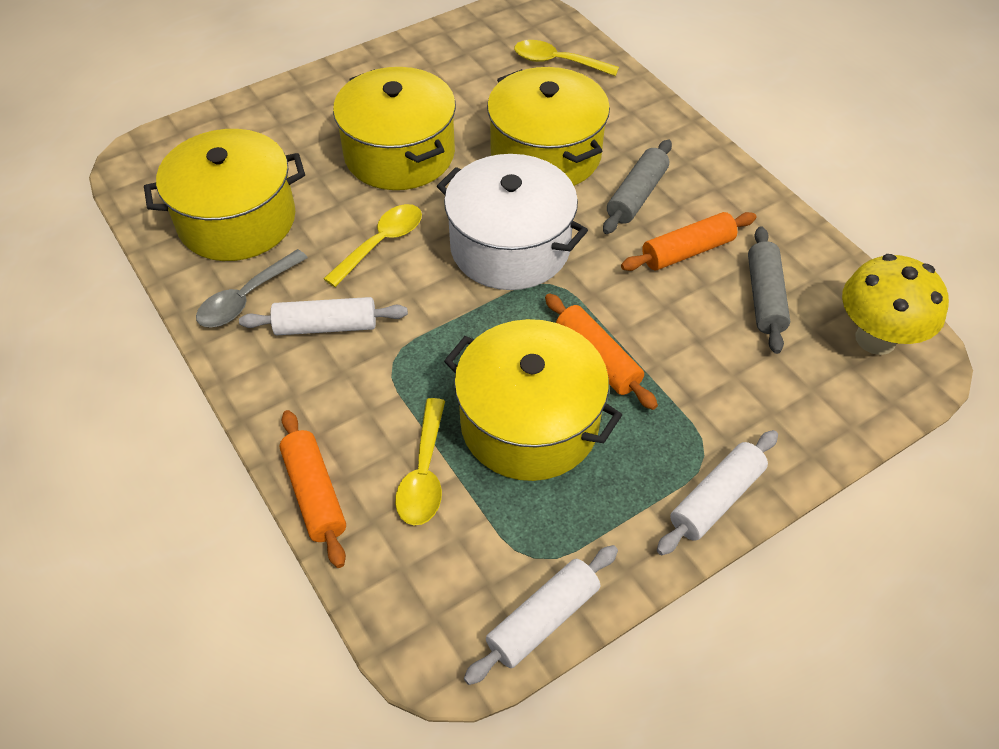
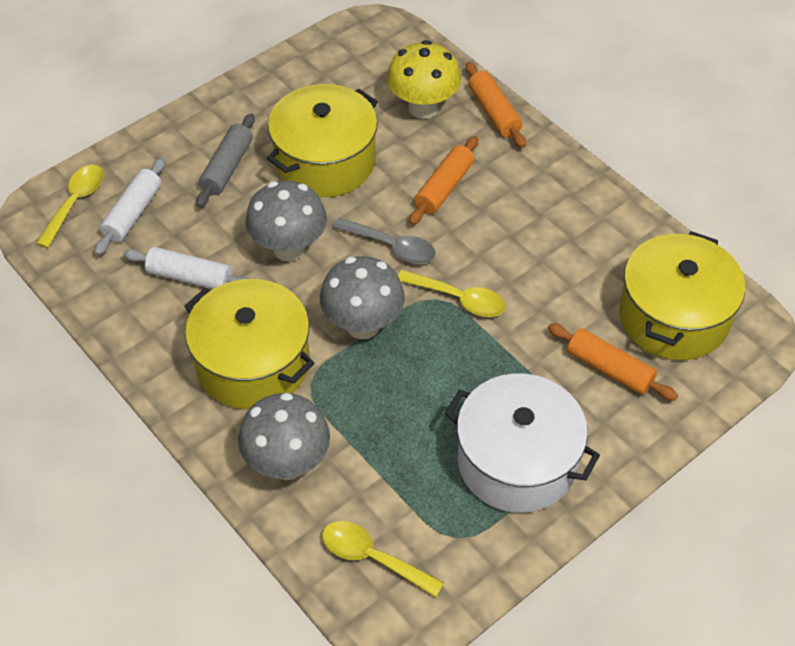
grey mushroom: none = 0 -> [238,393,330,480] [246,180,327,261] [320,256,405,339] = 3
grey rolling pin: [603,140,672,234] [748,226,790,354] = 2 -> [196,113,255,208] = 1
white rolling pin: [239,297,408,335] [464,545,618,685] [657,430,778,555] = 3 -> [94,158,166,255] [123,247,250,289] = 2
yellow pot: [144,129,305,261] [333,67,456,190] [444,319,622,481] [487,67,610,186] = 4 -> [184,279,314,409] [266,84,378,197] [619,231,745,360] = 3

